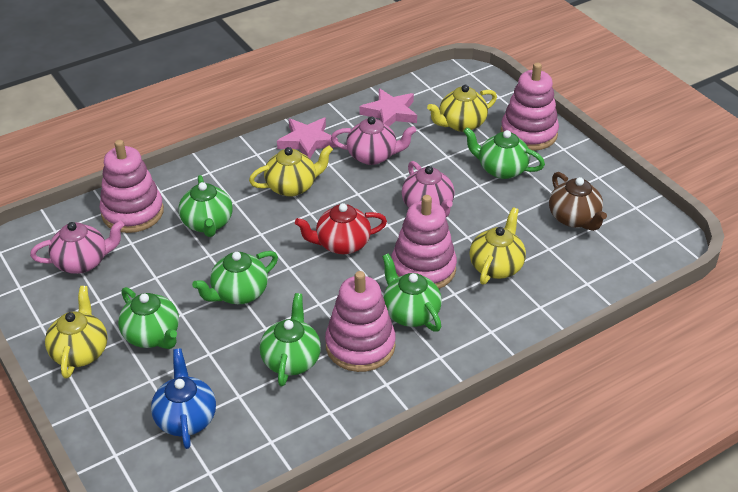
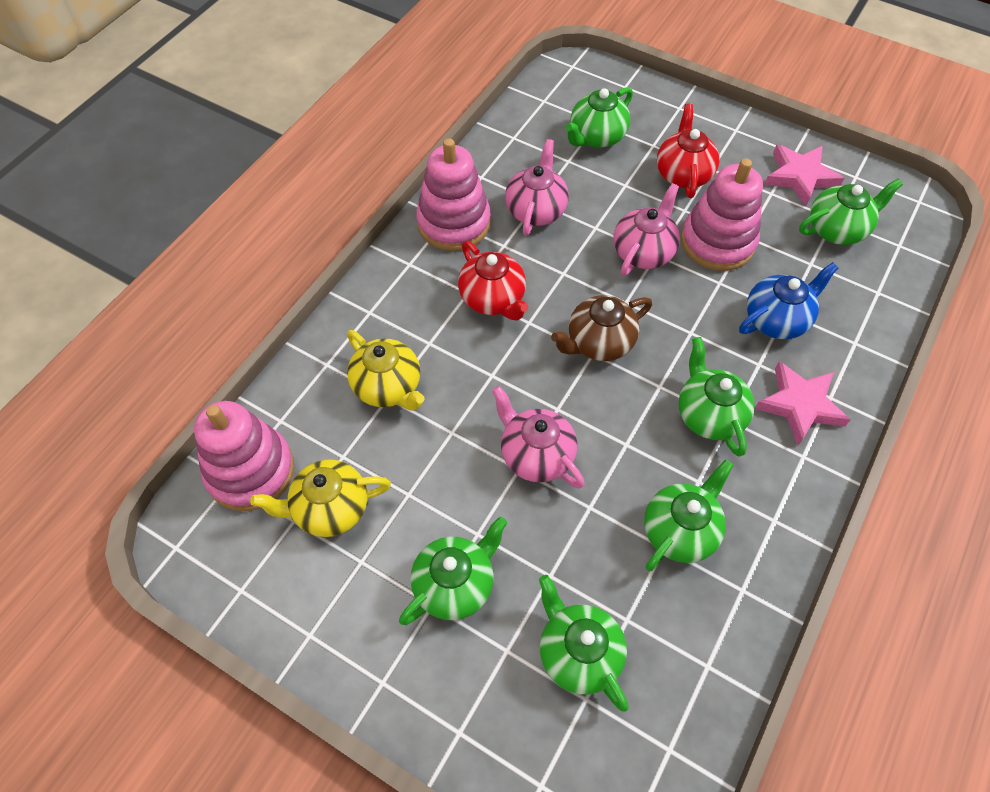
pink stacking toy: [100,140,164,233] [325,271,396,372] [391,195,457,289] [501,63,559,151] = 4 -> [194,401,294,511] [416,138,491,251] [681,158,763,271] = 3
red teapot: [295,203,387,254] = 1 -> [458,241,528,321] [657,103,719,198] = 2
yellow teapot: [45,286,107,378] [249,145,333,197] [427,85,497,132] [470,207,526,284] = 4 -> [250,459,391,537] [347,330,424,411] = 2

